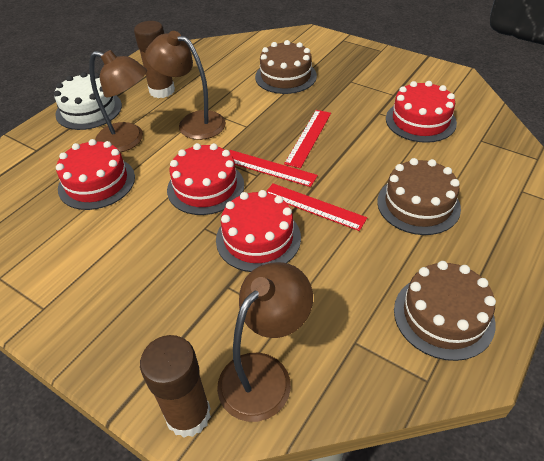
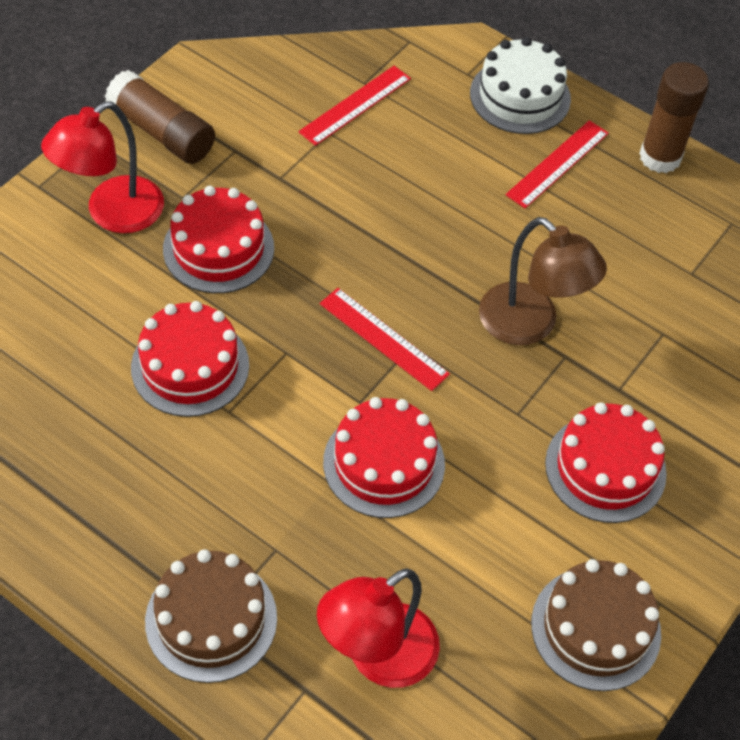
brown cake: [255,40,317,94] [377,158,461,235] [394,261,496,361] = 3 -> [145,549,277,683] [531,559,661,691] = 2
brown lamp: [89,50,147,152] [145,31,226,140] [217,262,313,422] = 3 -> [479,217,607,345] = 1
red lamp: none = 0 -> [41,101,164,233] [317,568,440,688] = 2

